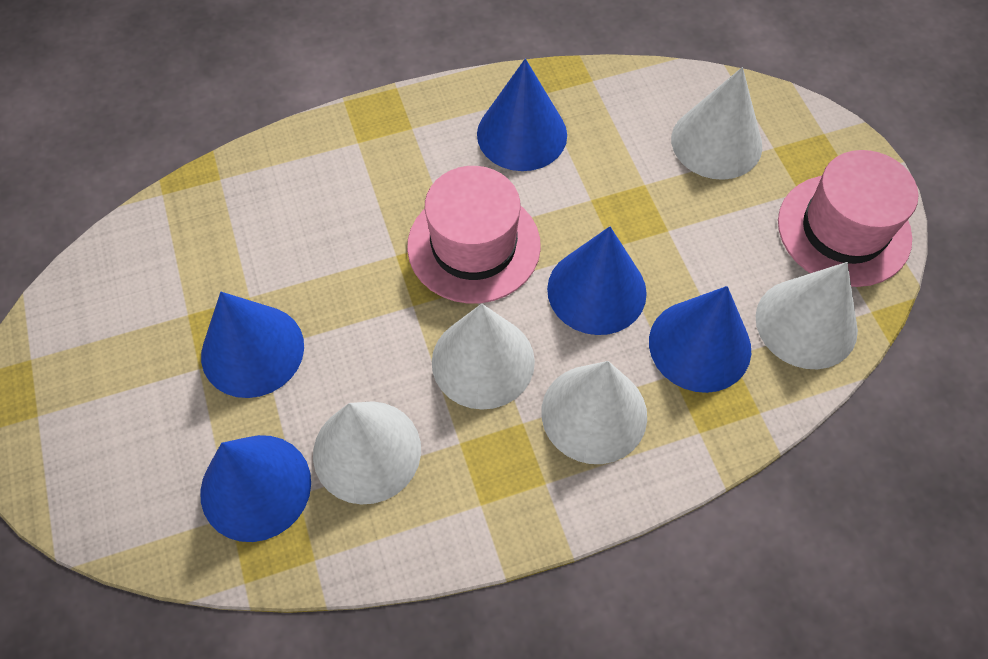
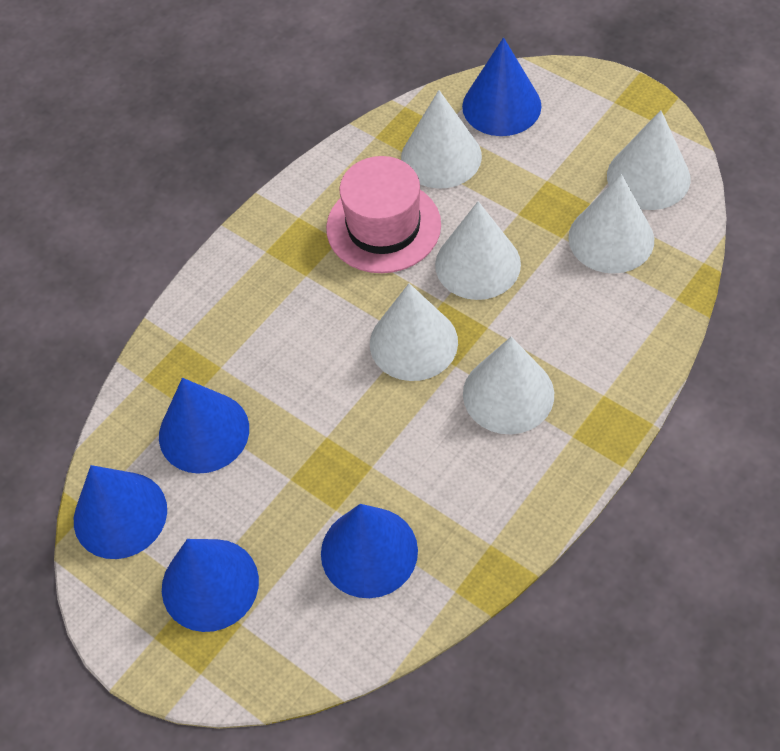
pink hat: [407,166,541,304] [778,150,918,287] = 2 -> [326,156,441,273] = 1
white cone: [313,401,421,505] [432,303,535,410] [541,361,647,464] [671,67,762,180] [756,262,858,369] = 5 -> [370,283,458,381] [401,90,482,189] [435,201,521,300] [463,337,554,434] [568,174,654,274] [607,110,690,210] = 6

